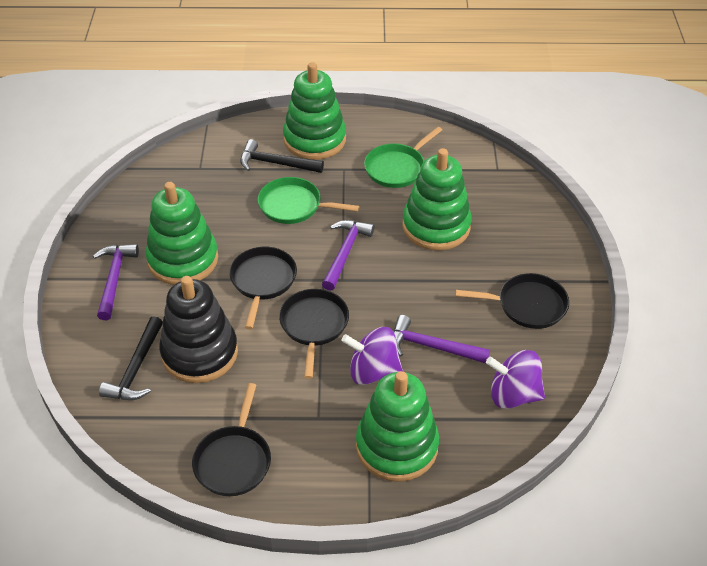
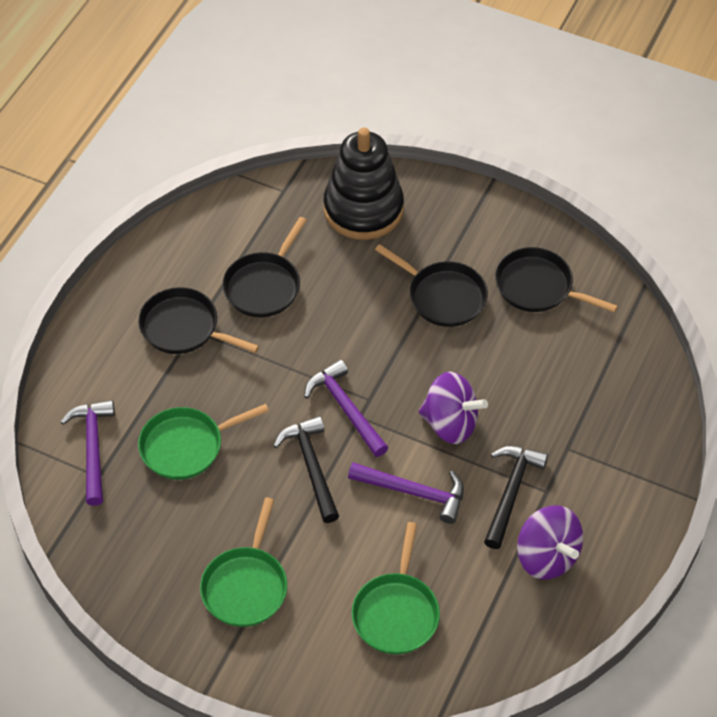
green pan: [258,177,360,224] [364,127,442,188] = 2 -> [138,404,269,480] [200,498,287,627] [352,522,440,655] = 3
green stacking toy: [146,182,218,285] [283,62,346,160] [356,371,439,482] [402,148,472,250] = 4 -> none = 0

